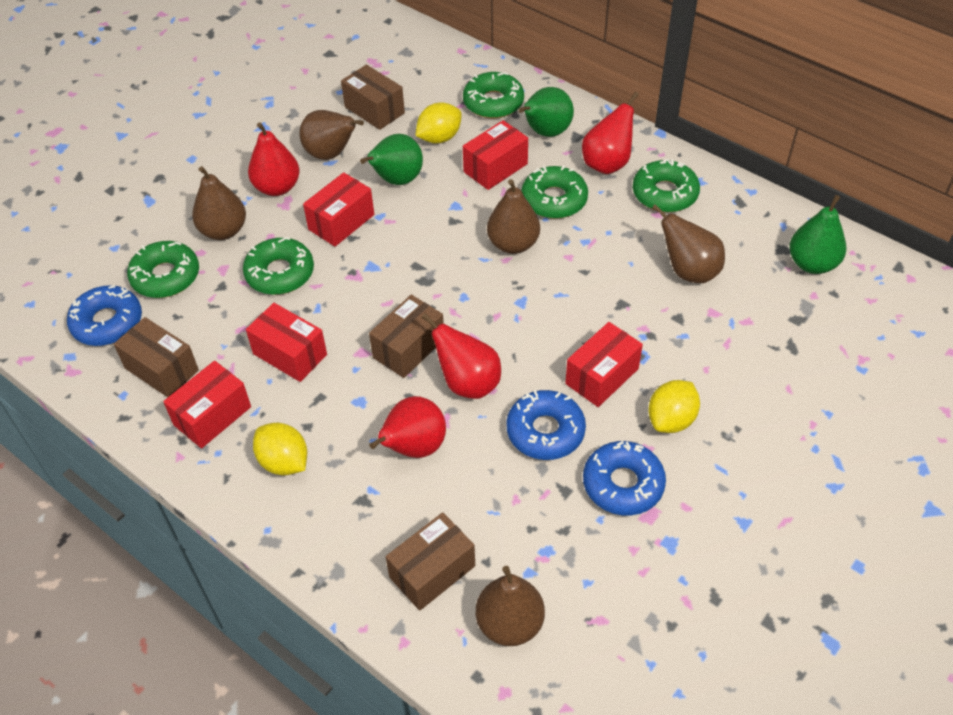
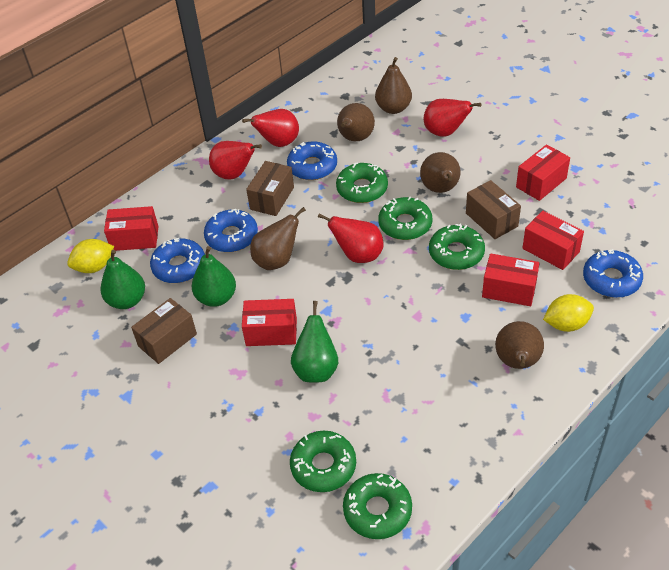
blue donut: [67,285,142,346] [506,390,586,460] [583,441,666,516] = 3 -> [150,238,205,283] [204,209,258,252] [287,142,337,180] [583,249,643,298] = 4
brown box: [114,317,199,397] [341,65,405,130] [369,295,444,378] [385,512,475,611] = 4 -> [131,298,197,364] [246,161,294,216] [466,180,521,239] = 3
yellow lemon: [253,423,307,475] [415,102,462,144] [648,380,700,433] = 3 -> [67,239,114,273] [543,294,594,332] = 2

